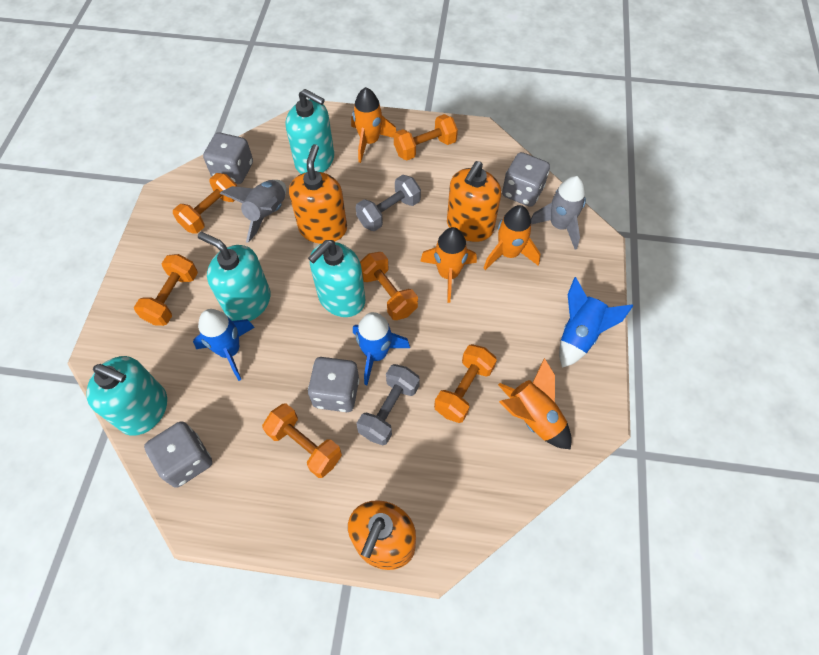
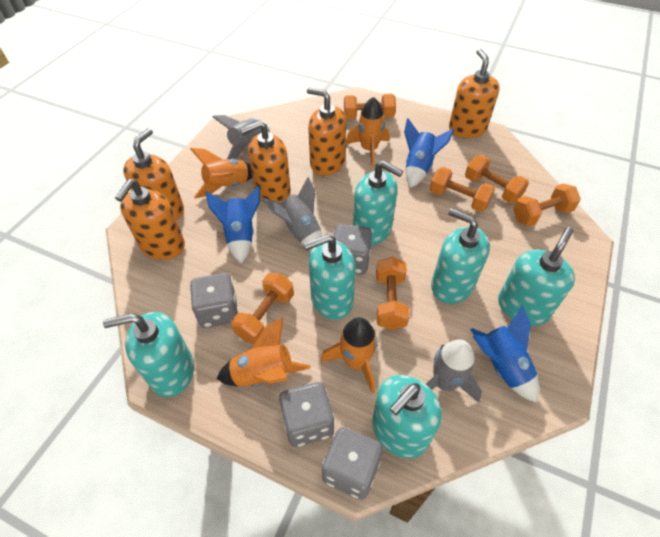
grey dumbbell: [356,175,421,231] [357,364,420,446] = 2 -> none = 0
grey rocket: [220,180,286,243] [531,176,586,249] = 2 -> [213,115,269,159] [262,177,322,250] [426,339,482,403] = 3
orange soap dispenser: [289,144,347,244] [348,500,416,570] [447,161,501,242] = 3 -> [115,179,185,260] [123,128,184,220] [240,120,291,203] [307,87,346,175] [449,49,500,138] = 5
turquoise soap dispenser: [86,356,167,436] [198,232,271,321] [286,89,334,174] [308,240,365,317] = 4 -> [103,312,194,397] [304,234,356,320] [353,160,403,245] [372,375,442,459] [431,208,490,304] [498,227,575,326] = 6

